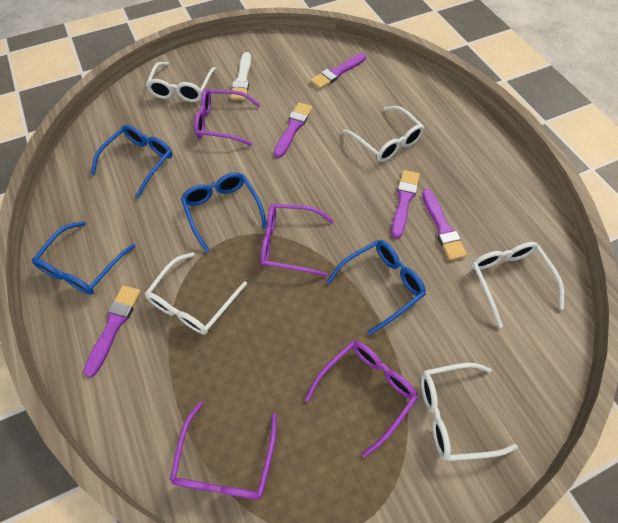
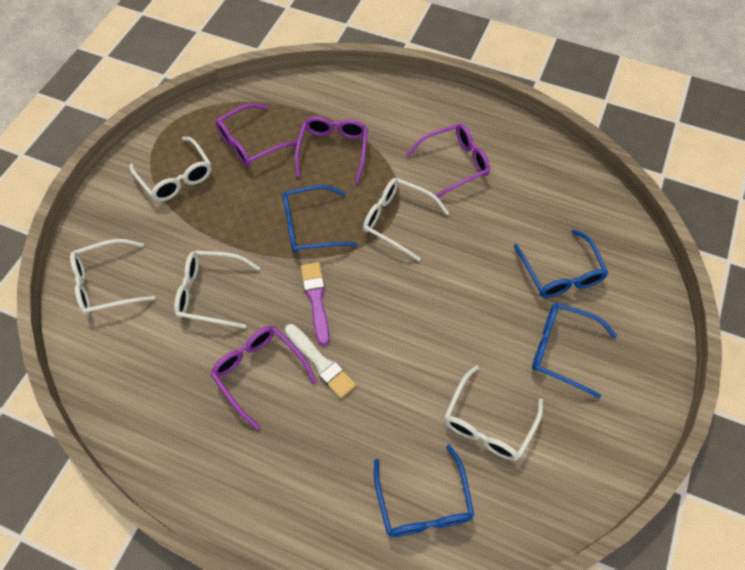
purple brush: [83,285,141,377] [274,102,313,158] [310,53,366,89] [391,170,420,239] [422,189,467,260] = 5 -> [301,262,330,346] = 1

